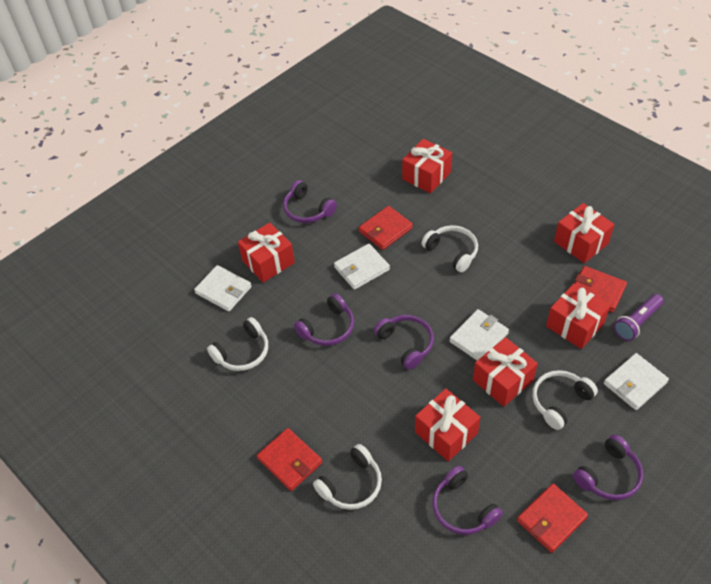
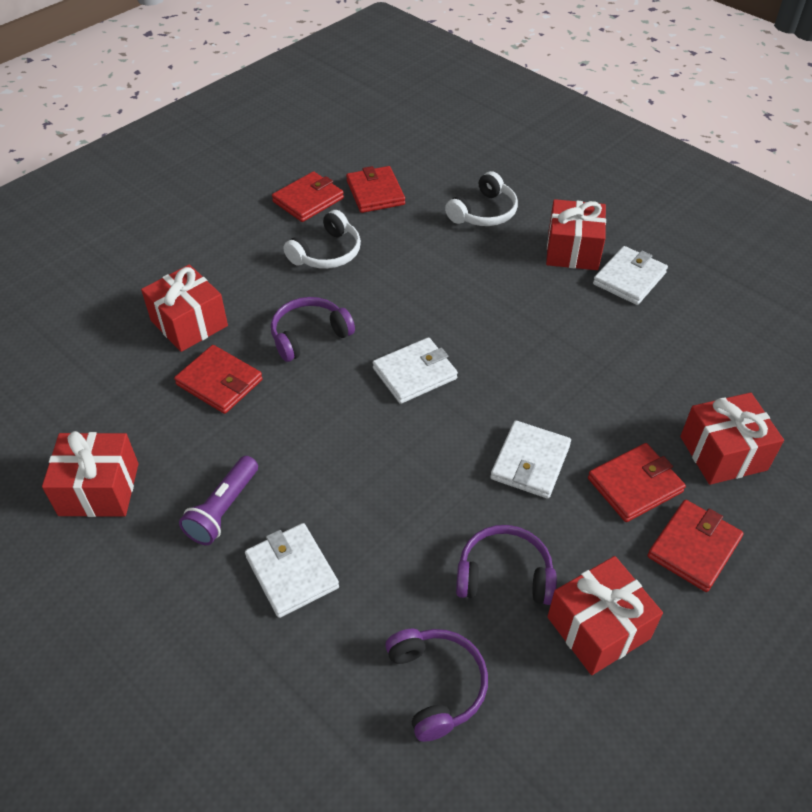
purple headphones: [283,180,337,223] [294,293,354,346] [374,315,434,370] [432,466,503,535] [573,434,643,500] = 5 -> [271,297,355,362] [385,629,488,742] [456,525,557,605] = 3
red gift: [238,223,295,283] [402,139,452,193] [415,388,480,462] [473,337,538,407] [546,283,610,349] [554,203,615,263] = 6 -> [42,431,138,517] [141,265,228,352] [546,199,606,270] [547,556,663,675] [680,392,784,485] = 5
red wallet: [257,428,322,491] [359,206,413,250] [517,484,588,553] [575,266,627,313] = 4 -> [174,345,263,414] [272,171,344,222] [346,166,405,213] [588,443,686,522] [647,500,744,592] = 5
white headphones: [207,317,268,371] [313,444,382,510] [421,225,478,273] [533,370,598,430] = 4 -> [283,210,361,269] [445,171,518,226] = 2

